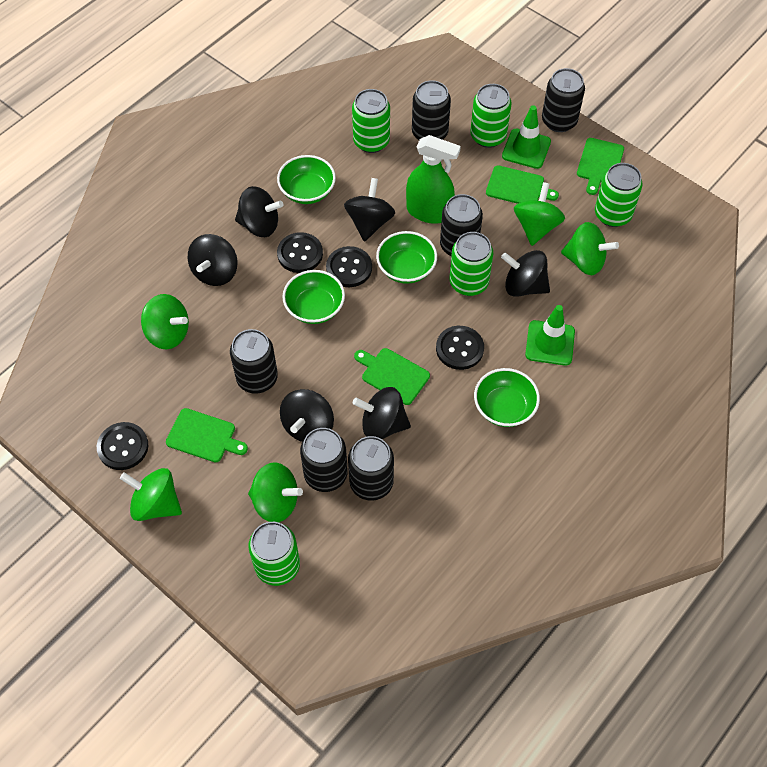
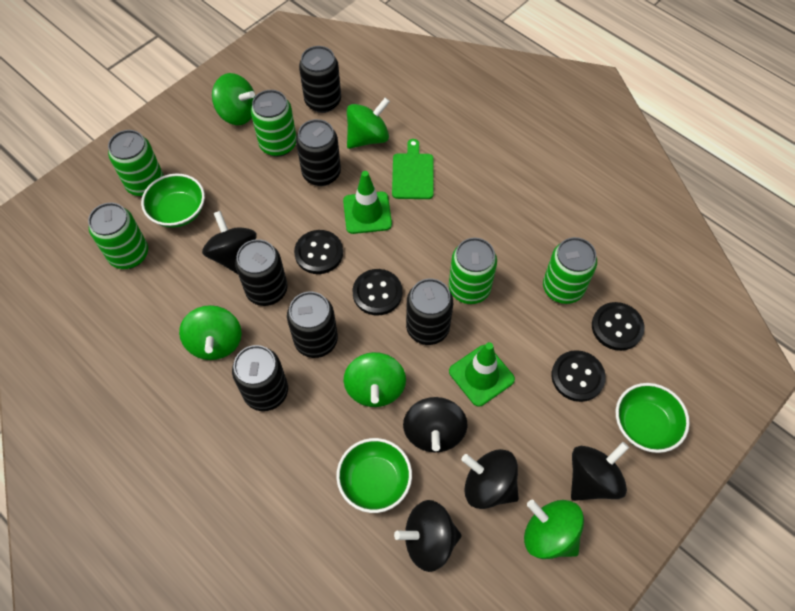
black spinning top: [188,234,237,286] [235,186,283,237] [280,389,334,442] [344,178,395,242] [353,387,411,439] [501,250,550,297] = 6 -> [202,211,257,274] [394,500,462,572] [403,397,468,452] [461,449,519,509] [571,442,629,501] = 5
green bowl: [277,155,336,204] [282,270,345,324] [376,231,437,284] [474,368,540,427] = 4 -> [141,174,205,228] [336,438,412,513] [616,383,690,453] = 3
green cutting board: [166,408,248,462] [354,348,430,405] [486,165,559,204] [577,138,624,195] = 4 -> [392,139,434,199] = 1
green spray bottle: [406,135,461,224] = 1 -> none = 0

